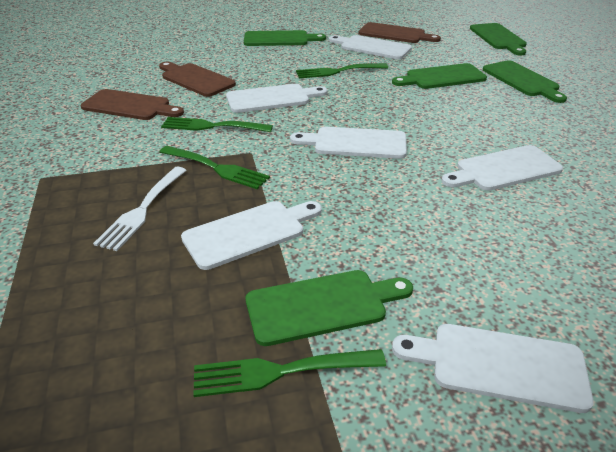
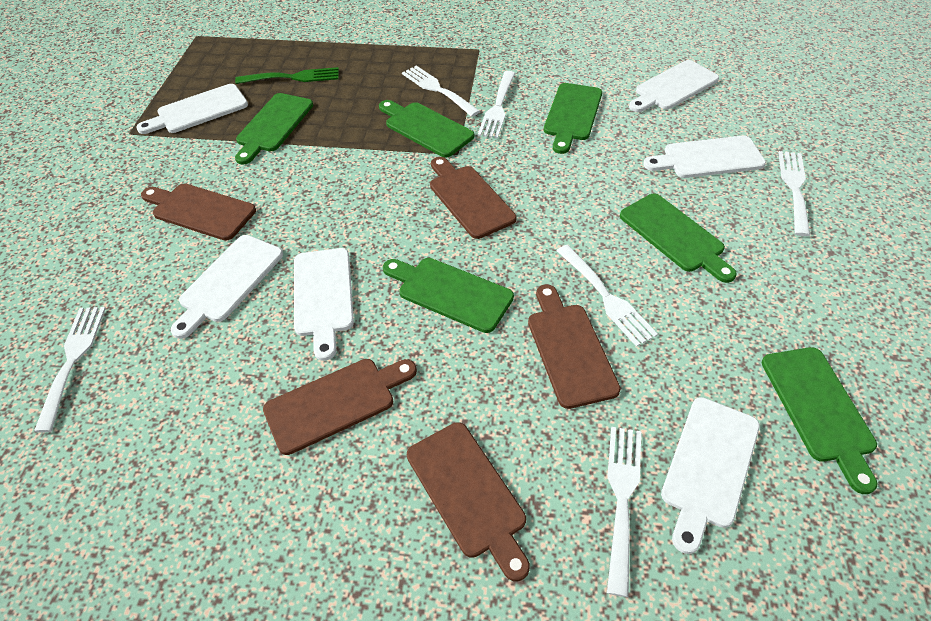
brown cutting board: [81,89,184,120] [159,61,236,97] [359,22,441,43] = 3 -> [141,184,256,241] [263,359,417,455] [407,422,530,582] [430,157,517,239] [528,284,621,409] = 5
green cutting board: [244,30,326,46] [246,270,413,346] [392,63,487,89] [470,23,527,55] [483,60,567,103] = 5 -> [235,93,313,165] [379,100,474,158] [383,258,514,333] [544,83,602,154] [620,194,737,283] [762,347,877,494] = 6
green fork: [160,146,270,189] [161,117,273,132] [193,349,386,397] [296,63,388,78] = 4 -> [235,67,339,84] = 1
white fork: [93,167,187,251] = 1 -> [34,307,106,433] [402,65,480,117] [478,71,516,139] [556,245,658,347] [607,427,641,597] [778,151,810,236] = 6

